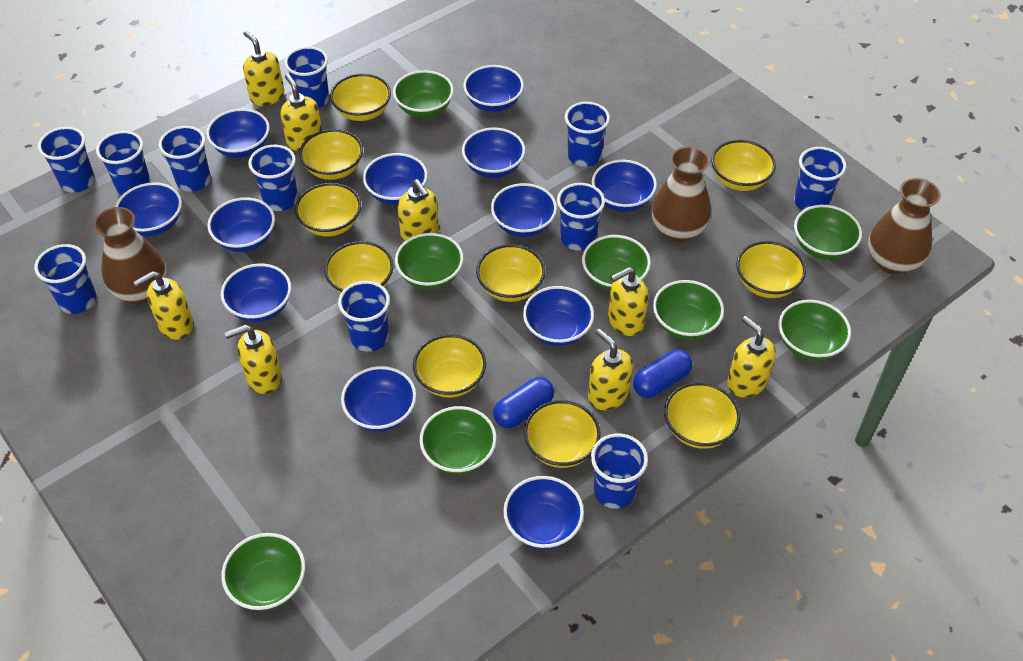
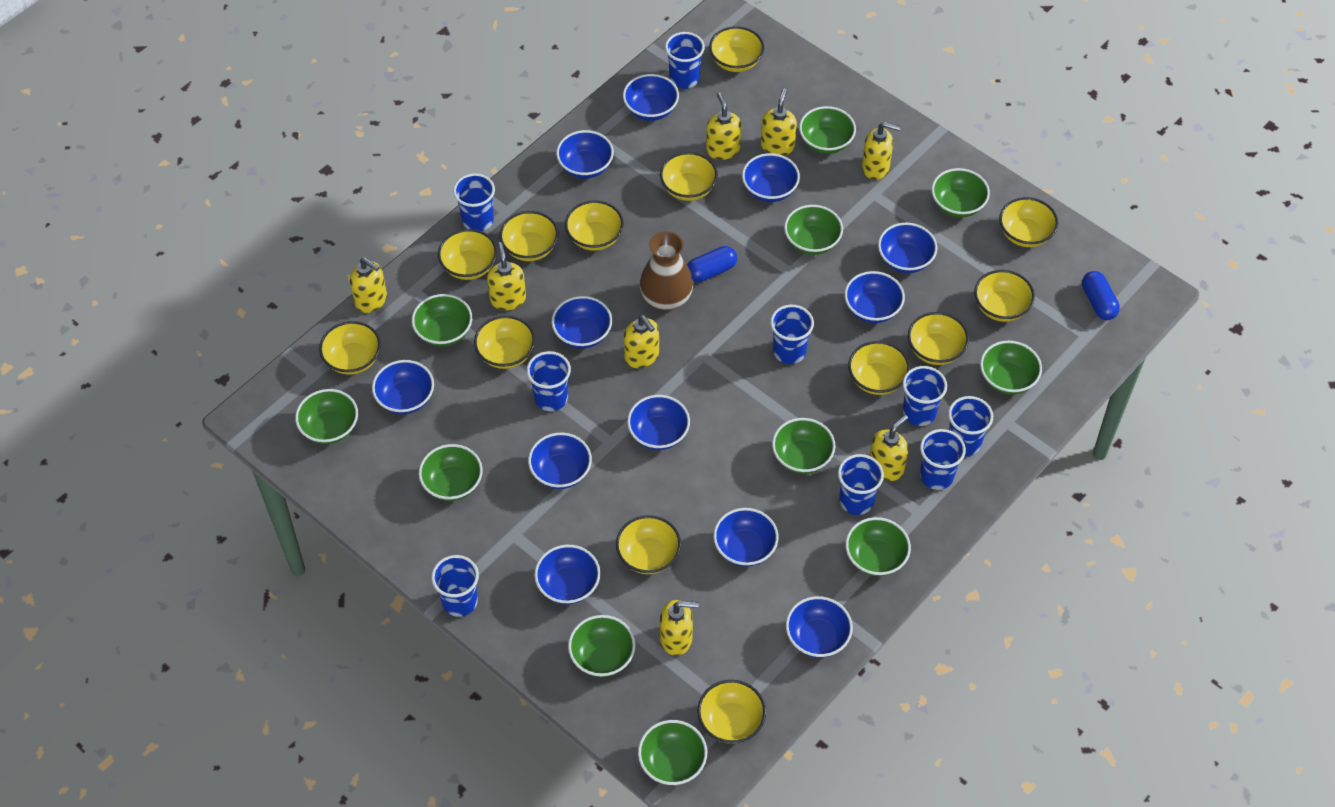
blue cup: [34,244,96,314] [38,127,95,193] [96,131,151,195] [159,126,211,192] [248,145,298,211] [284,46,329,109] [338,281,390,352] [557,183,605,251] [565,102,610,167] [591,433,648,509] [794,147,846,210] = 11 -> [431,555,479,617] [453,174,495,231] [527,351,571,411] [665,32,705,89] [770,305,814,364] [838,454,884,515] [903,366,947,426] [920,429,966,490] [948,396,993,456] = 9
brown vase: [93,207,167,304] [651,146,711,242] [868,178,941,275] = 3 -> [640,231,693,311] = 1
green bowl: [221,533,305,611] [393,70,454,118] [395,233,464,290] [420,406,497,474] [582,235,651,291] [653,280,724,340] [779,300,851,361] [794,205,862,260] = 8 -> [295,389,358,444] [412,294,472,347] [419,444,483,501] [568,615,636,677] [638,720,707,785] [772,418,836,474] [784,205,843,255] [799,106,856,154] [845,517,911,576] [932,168,990,218] [980,341,1042,395] = 11
yellow bowl: [295,183,361,237] [299,129,363,180] [324,241,393,294] [330,74,391,121] [413,334,486,398] [476,244,545,302] [524,400,601,468] [664,382,740,449] [711,140,776,191] [736,241,806,298] = 10 -> [319,321,381,375] [438,229,497,280] [474,316,535,369] [499,211,559,261] [565,200,624,251] [616,515,681,574] [660,152,718,201] [697,680,766,744] [709,26,764,72] [848,341,910,395] [908,312,969,365] [974,270,1035,322] [999,197,1058,247] = 13

